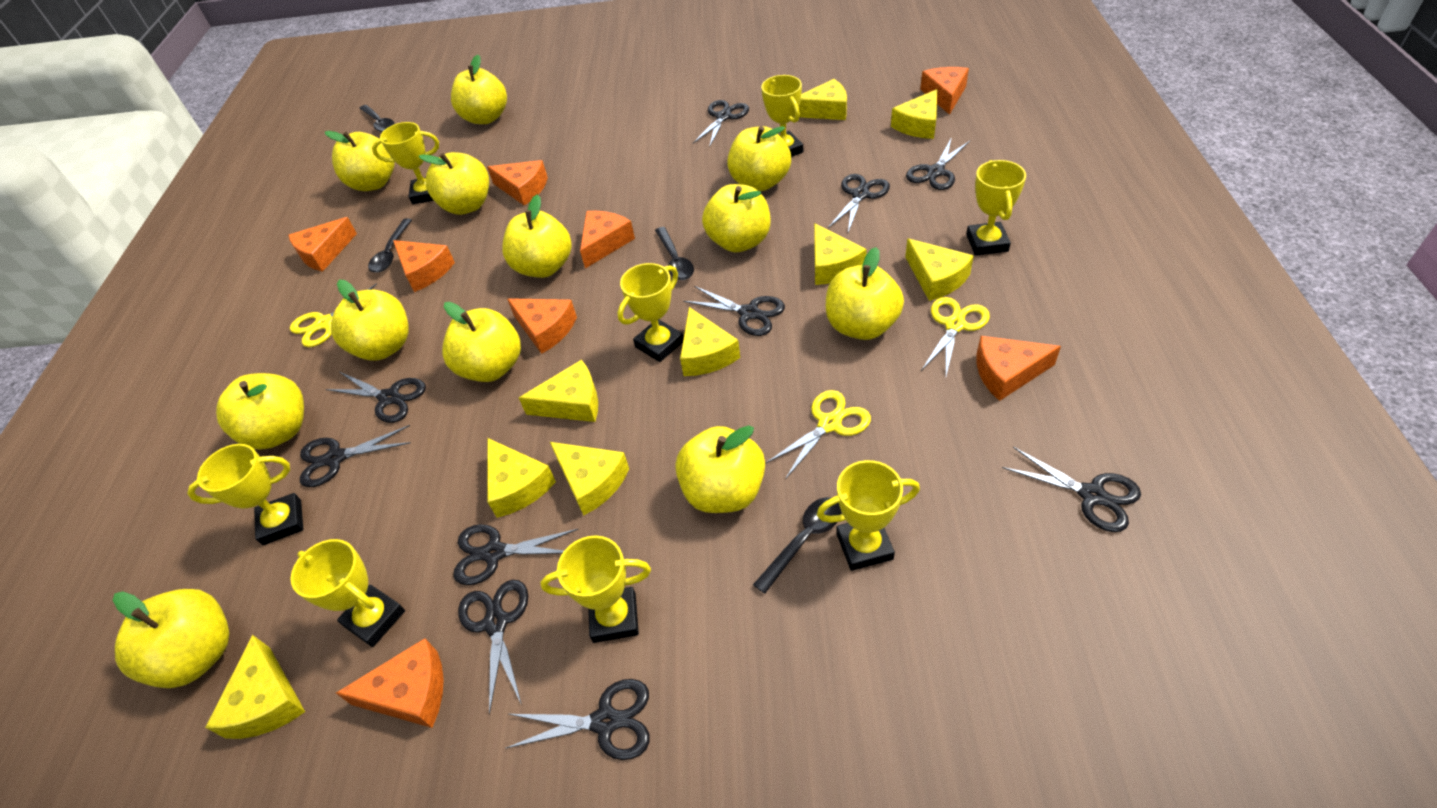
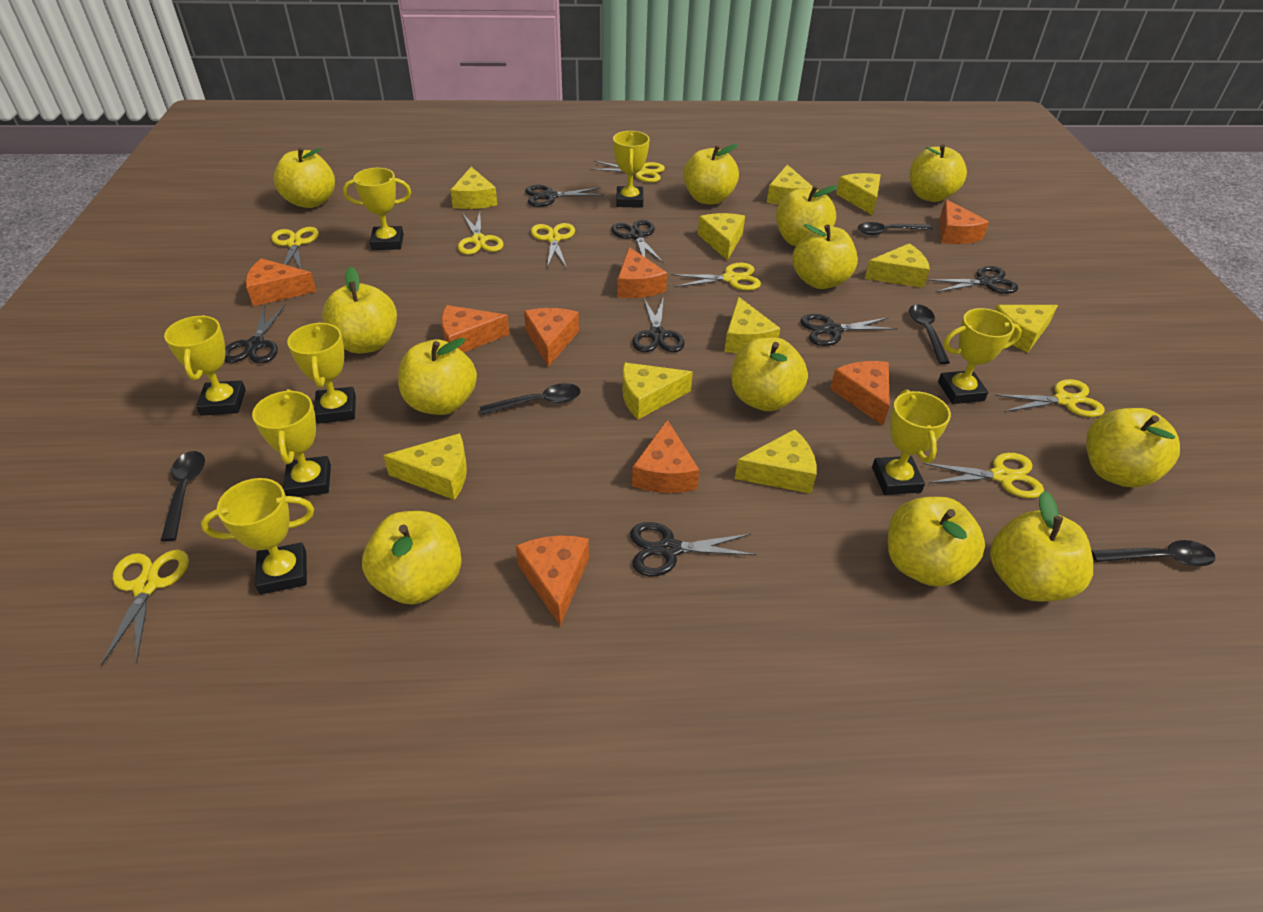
black scissors: [300,425,411,487] [325,372,426,423] [453,524,579,585] [458,580,528,715] [505,679,650,760] [683,286,785,336] [693,100,749,148] [828,174,890,232] [906,137,970,190] [1002,447,1141,532] = 10 -> [225,304,286,363] [525,185,603,207] [611,220,664,263] [630,522,756,576] [632,296,685,352] [800,314,897,346] [927,266,1018,294] = 7
black spoon: [359,105,395,132] [368,219,412,273] [655,227,694,280] [753,497,842,594] = 4 -> [161,451,205,542] [480,383,581,415] [858,222,932,235] [909,304,950,364] [1091,540,1216,566] = 5
yellow cheese: [205,635,305,739] [487,438,556,518] [519,360,598,422] [550,442,629,516] [680,307,740,376] [799,79,847,120] [814,223,867,285] [891,89,937,139] [905,238,974,301] = 9 -> [383,433,467,500] [450,167,497,209] [622,362,693,419] [698,213,745,261] [724,297,780,353] [735,429,817,494] [767,164,813,205] [836,173,881,216] [865,243,930,288] [995,305,1058,353] = 10
yellow scissors: [290,283,377,347] [765,390,871,479] [921,297,990,376] = 3 -> [101,550,189,665] [271,227,319,269] [458,212,504,255] [531,223,575,268] [590,161,665,183] [671,263,761,290] [923,453,1044,498] [994,379,1105,417] = 8

